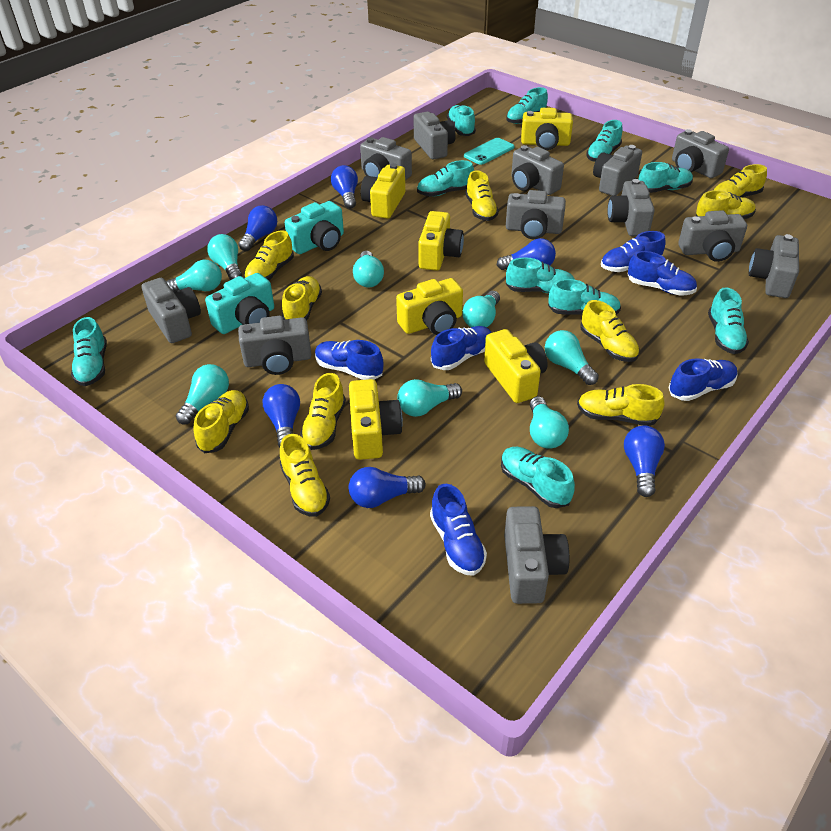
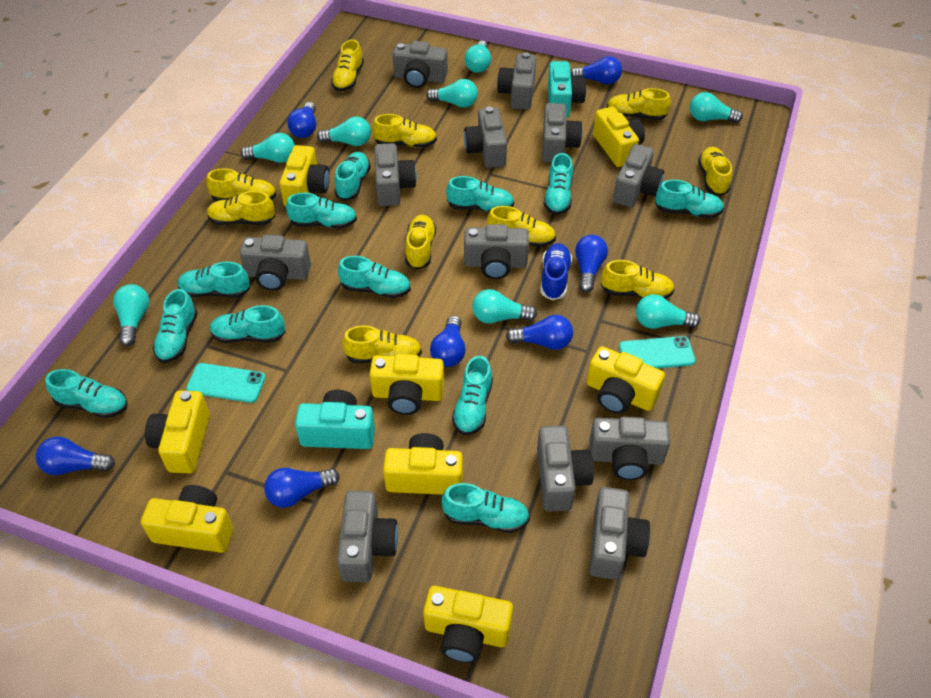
blue light bulb: [238,205,277,251] [263,384,300,447] [331,165,358,209] [349,467,426,508] [497,238,556,270] [624,425,665,497] = 6 -> [36,436,115,475] [264,468,340,508] [287,102,316,138] [430,316,466,367] [506,315,573,350] [570,56,622,85] [575,235,608,292] = 7
blue shoe: [315,340,383,380] [430,484,487,576] [431,326,491,370] [601,231,666,272] [627,251,697,296] [668,358,738,401] = 6 -> [540,243,572,300] = 1
turquoise phone: [464,138,514,165] = 1 -> [186,363,266,403] [619,336,695,368] = 2
turquoise shoe: [71,317,107,386] [417,160,474,197] [447,105,476,136] [501,447,575,508] [506,257,575,294] [507,87,548,124] [548,279,621,315] [586,120,623,162] [639,162,693,193] [708,287,749,354] = 10 -> [45,369,128,418] [153,289,198,363] [177,262,250,298] [210,305,286,343] [286,193,357,229] [335,152,371,201] [338,256,411,298] [442,483,530,533] [446,176,514,212] [452,356,493,435] [543,153,573,215] [655,180,724,218] = 12
yellow camera: [349,379,403,460] [361,163,405,219] [396,278,463,335] [418,211,464,271] [484,329,548,403] [521,108,573,150] = 6 -> [141,485,233,553] [145,390,210,473] [280,145,330,207] [370,354,444,415] [383,433,463,495] [423,586,513,663] [587,346,665,414] [593,107,645,167] = 8

